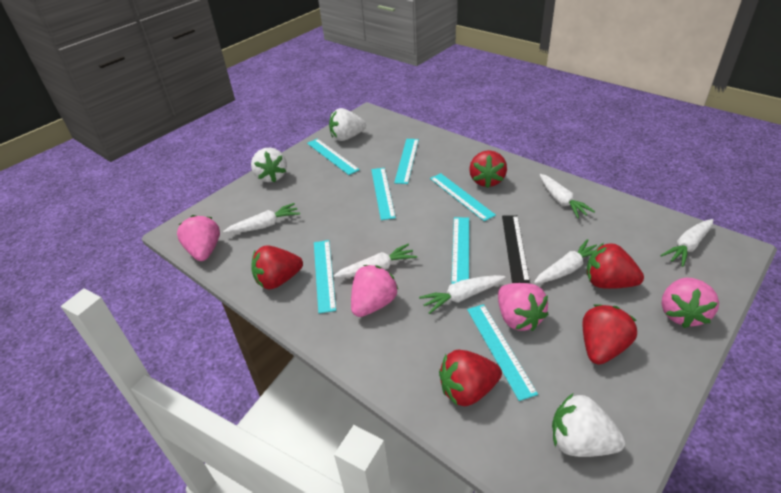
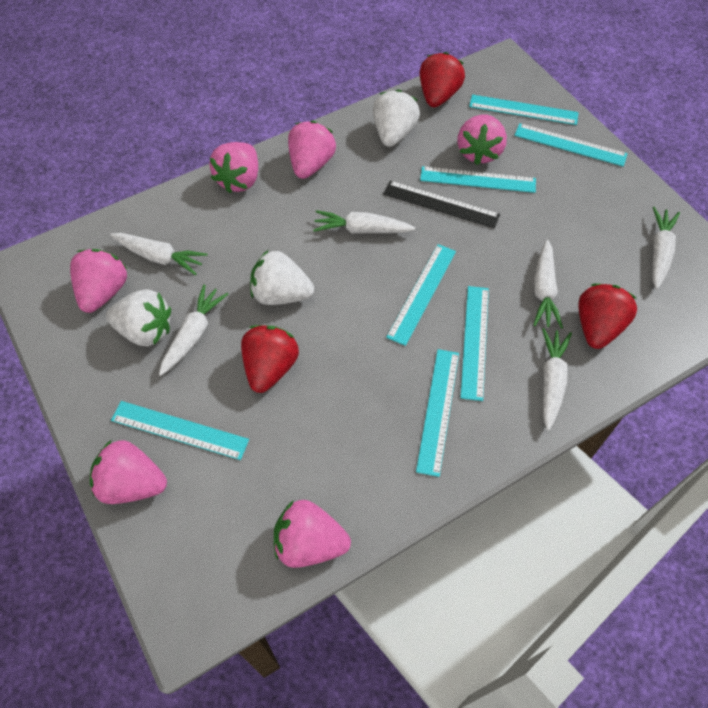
pink strawberry: [177,215,220,261] [351,265,399,317] [498,283,549,331] [662,278,719,328] = 4 -> [70,249,127,313] [90,440,167,504] [209,142,258,193] [274,500,351,568] [288,121,336,179] [458,115,507,165] = 6
red strawberry: [251,245,303,290] [439,350,502,406] [469,150,507,188] [582,304,637,365] [586,243,644,289] = 5 -> [241,325,299,393] [420,52,465,107] [578,284,637,349] = 3

